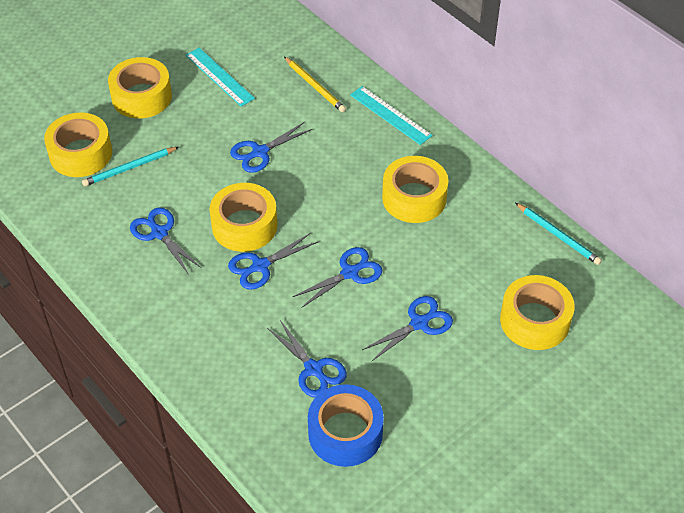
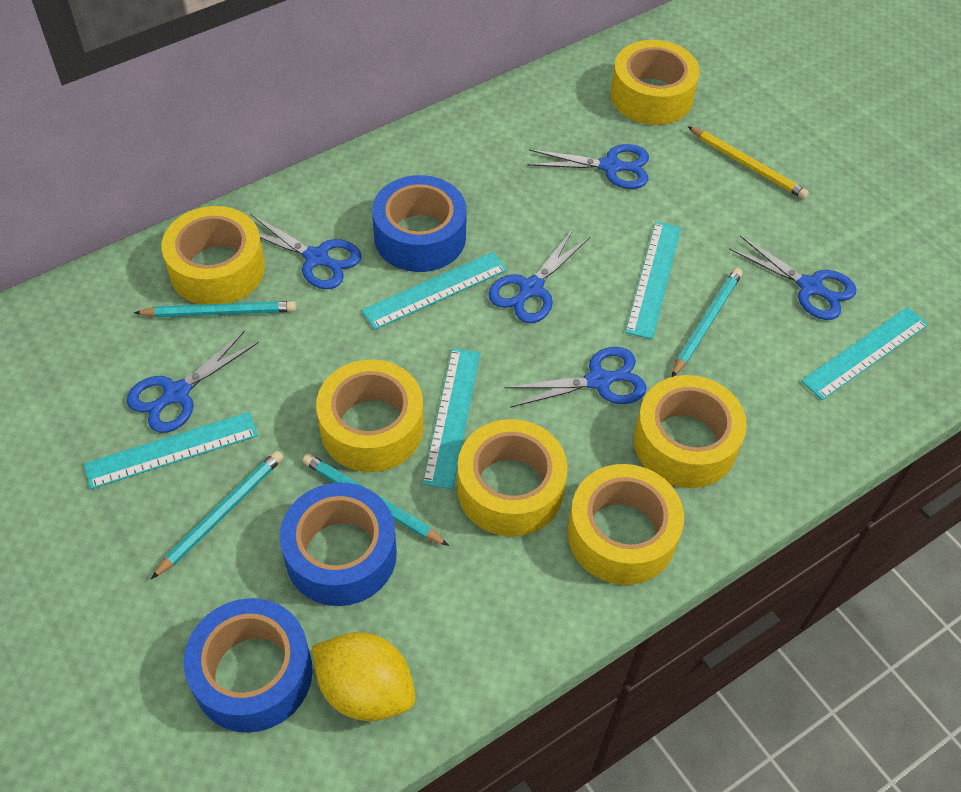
blue tape: [308,384,384,467] = 1 -> [184,598,313,733] [280,482,397,606] [372,175,467,272] = 3
turquoise pencil: [82,147,179,186] [515,203,602,265] = 2 -> [134,301,296,318] [151,451,283,579] [302,453,449,546] [672,268,743,377] = 4
turquoise ruler: [186,48,255,107] [350,86,433,145] = 2 -> [84,412,258,489] [361,252,507,330] [422,348,480,489] [625,222,681,339] [801,307,929,400] = 5
yellow lemon: none = 0 -> [312,632,415,721] = 1
yellow tape: [44,113,112,177] [108,57,172,118] [210,183,277,252] [382,156,448,223] [500,275,575,350] = 5 -> [162,206,265,305] [316,360,424,472] [457,419,568,537] [567,464,684,585] [611,40,700,125] [634,375,747,488] = 6

